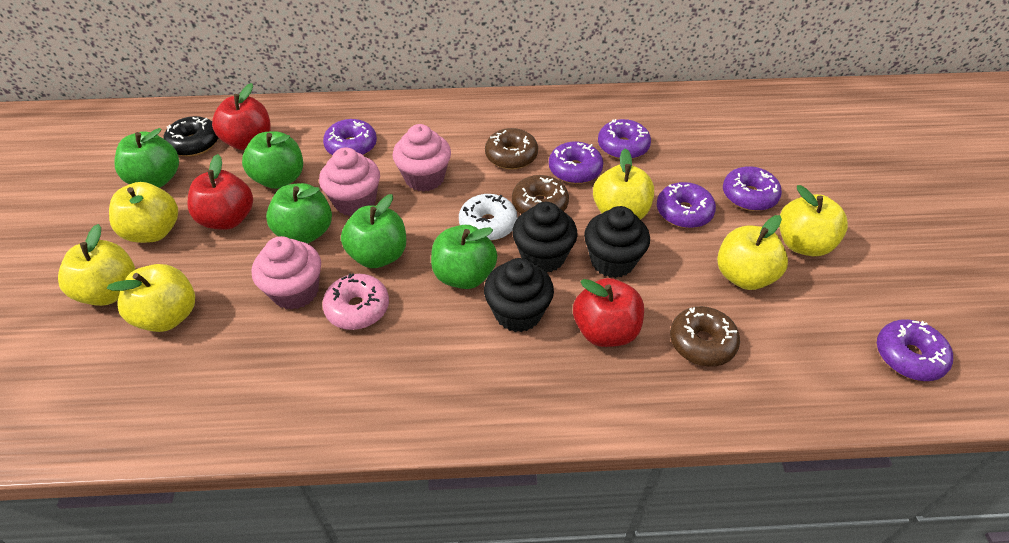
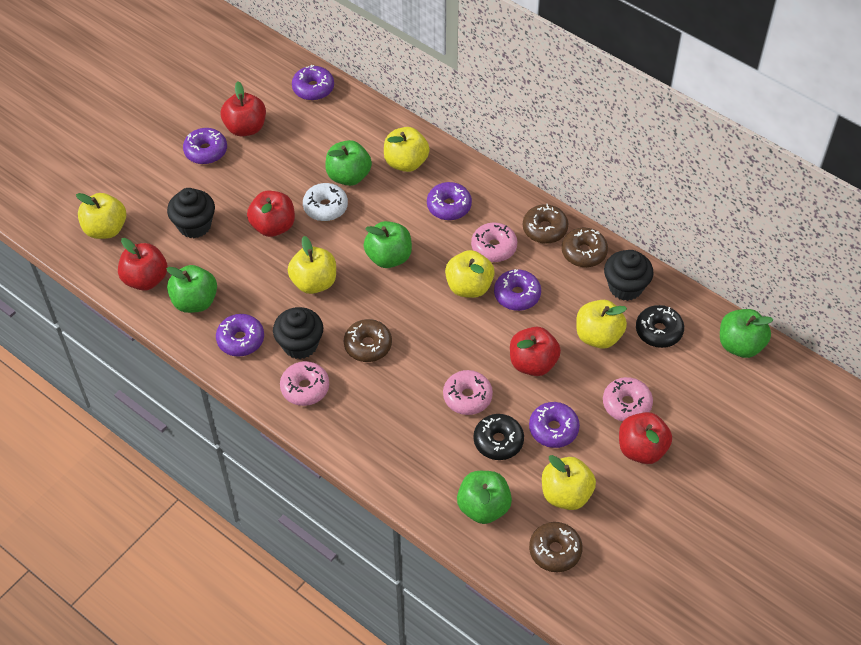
black donut: [163,116,218,157] = 1 -> [474,414,524,460] [636,305,684,348] = 2
brown donut: [485,128,538,169] [512,175,569,214] [670,306,740,367] = 3 -> [344,319,392,362] [523,204,568,244] [529,522,583,572] [562,228,608,267] = 4
pink cupcake: [252,236,321,310] [319,147,380,216] [393,124,451,192] = 3 -> none = 0
pink donut: [322,273,389,330] = 1 -> [280,361,329,406] [443,370,493,415] [471,222,517,262] [603,377,653,422] = 4
red apple: [187,154,253,230] [212,83,271,150] [573,278,644,347] = 3 -> [118,238,167,291] [221,82,266,137] [247,191,295,237] [510,327,561,376] [619,412,672,464] = 5

